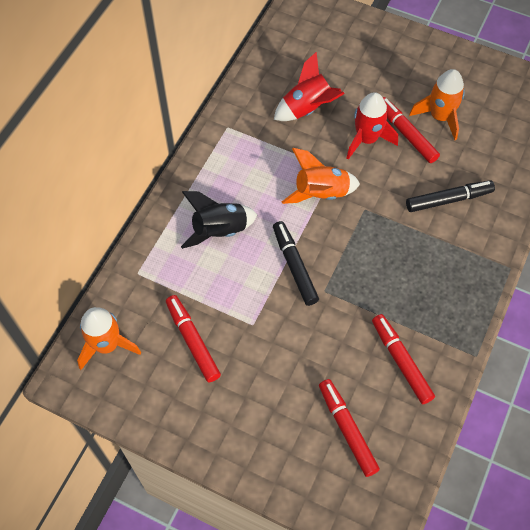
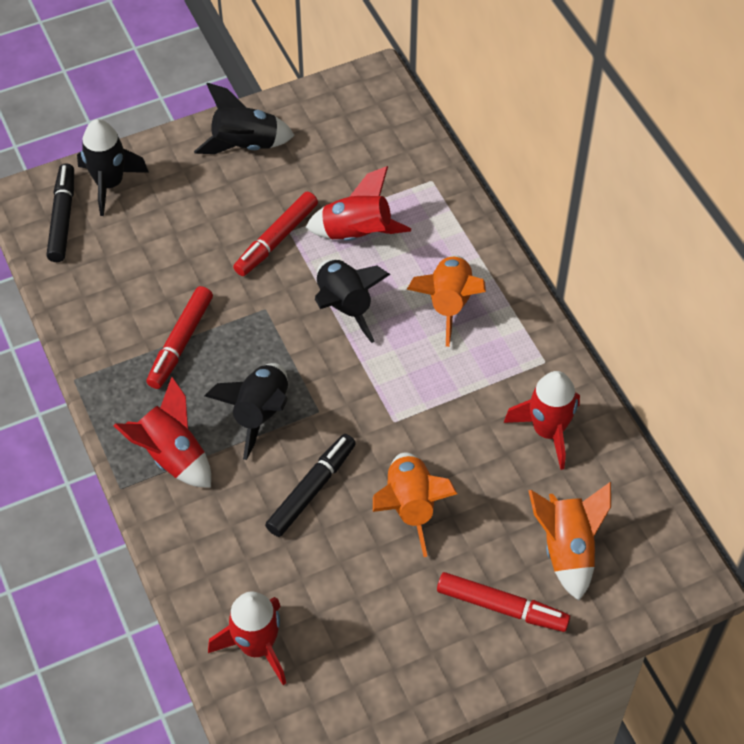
black rocket: [181,191,257,249] = 1 -> [77,119,149,216] [194,83,295,154] [205,363,288,460] [315,259,390,343] = 4
red marker: [166,295,221,382] [319,379,380,477] [372,314,435,404] [383,97,440,163] = 4 -> [146,286,213,389] [233,192,318,276] [437,572,570,632] = 3
red rocket: [274,51,345,121] [347,92,398,160] = 2 -> [113,377,211,488] [208,591,286,685] [305,166,411,241] [504,371,580,470] = 4

